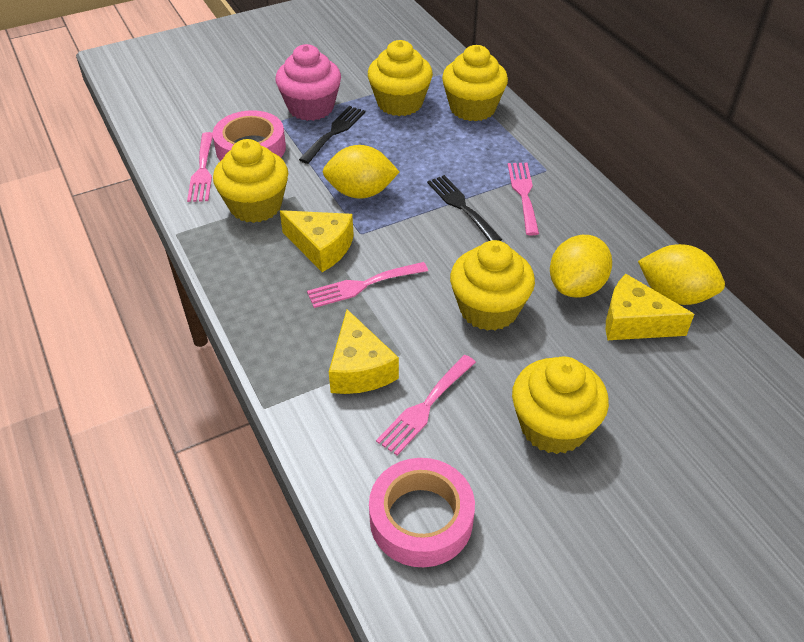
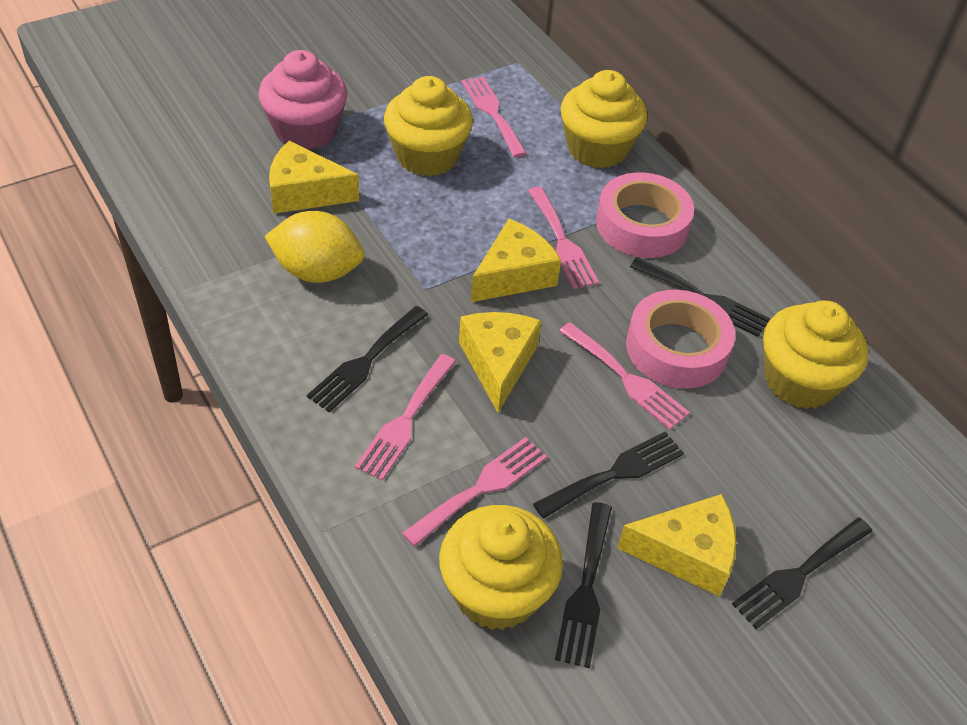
black fork: [299,106,365,164] [427,175,502,241] = 2 -> [307,306,428,412] [533,431,684,519] [555,502,612,668] [630,257,770,337] [732,518,873,629] = 5
pink fork: [187,132,213,202] [307,262,428,308] [376,355,476,455] [508,163,539,235] = 4 -> [355,354,456,481] [402,437,547,547] [462,76,527,157] [528,187,599,289] [559,322,690,429] = 5
yellow cheese: [280,210,354,272] [329,309,399,394] [606,274,694,340] = 3 -> [269,141,359,214] [459,312,542,413] [471,219,561,302] [617,494,736,597] = 4
yellow cupcake: [213,139,288,223] [368,40,433,116] [442,45,508,121] [450,240,535,331] [512,356,609,454] = 5 -> [384,76,473,177] [439,505,563,630] [560,70,647,168] [763,300,868,409] = 4
yellow lemon: [323,145,399,199] [550,235,612,298] [638,244,725,305] = 3 -> [264,211,364,283] = 1

